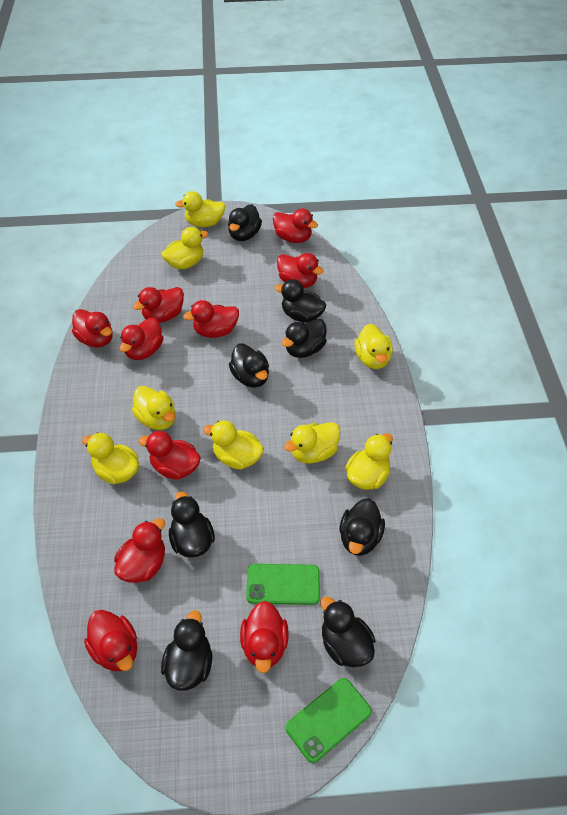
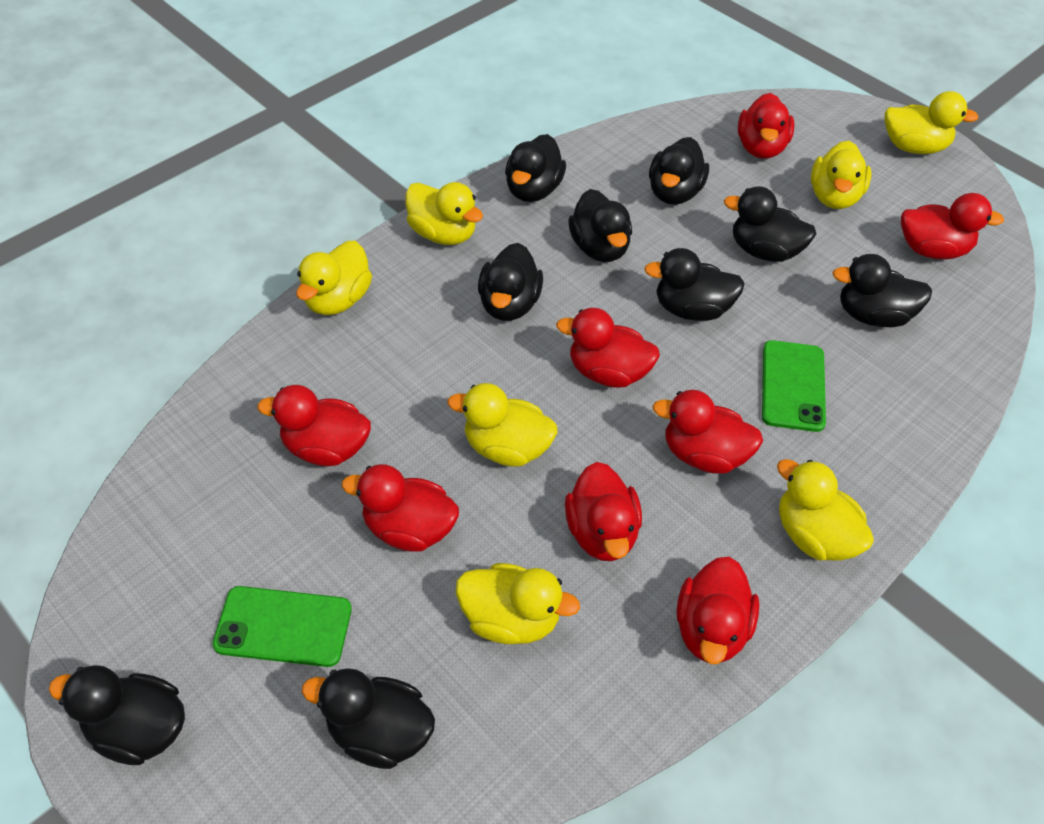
black duck: [161,610,212,691] [169,492,215,558] [228,204,262,241] [229,343,269,388] [275,279,326,323] [282,319,327,358] [320,596,375,667] [340,498,385,556] = 8 -> [49,665,185,765] [302,668,435,769] [478,243,543,321] [505,134,566,202] [568,189,632,262] [644,248,745,321] [649,137,709,205] [724,186,816,262] [832,254,932,327] = 9
red duck: [72,309,113,348] [84,610,137,671] [114,518,165,583] [120,317,164,360] [133,287,184,323] [138,431,201,480] [183,300,239,338] [240,601,289,673] [273,209,318,243] [277,253,323,288] = 10 -> [257,385,371,466] [342,464,459,552] [556,308,660,388] [565,462,642,561] [652,390,763,474] [677,557,759,664] [738,93,795,159] [901,193,1004,260] = 8
yellow duck: [82,433,139,484] [132,386,175,430] [161,227,208,269] [175,191,226,227] [203,420,264,469] [284,422,340,464] [345,433,393,490] [355,324,393,369] = 8 -> [296,240,372,315] [406,182,483,245] [447,383,558,466] [456,563,580,644] [777,459,874,561] [811,141,872,209] [884,91,979,154] = 7

